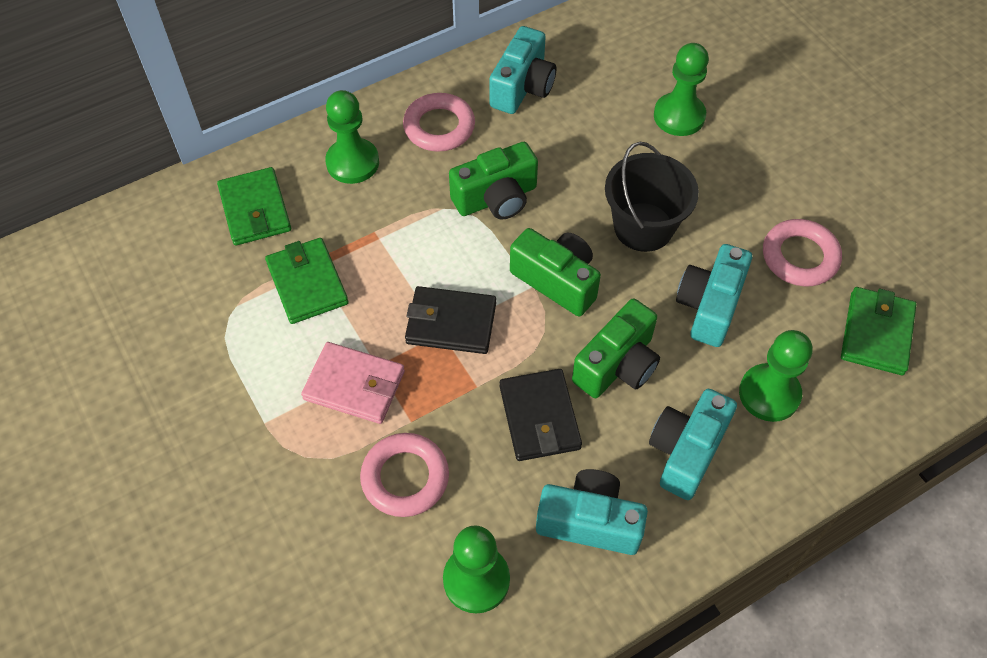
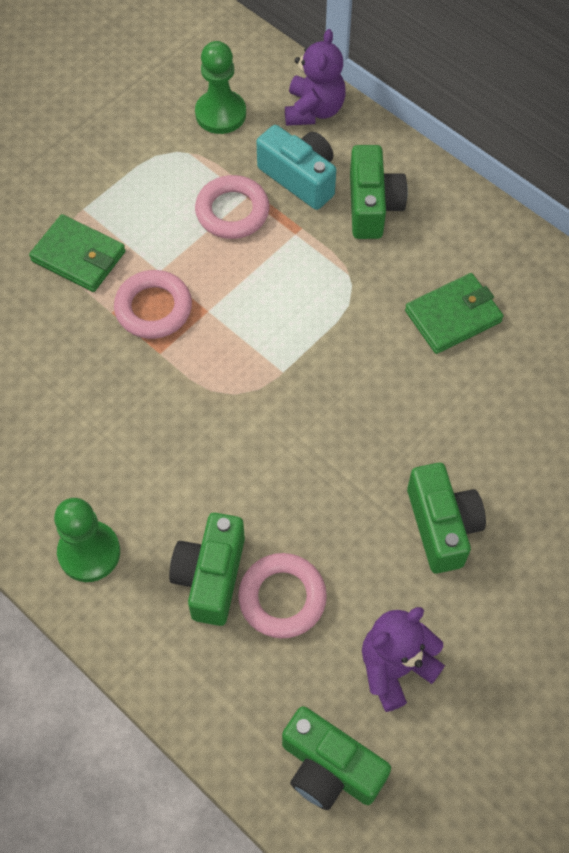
black bucket: [605,142,699,252] = 1 -> none = 0
black wallet: [405,286,496,354] [500,369,582,461] = 2 -> none = 0
green camera: [449,142,538,220] [510,228,601,316] [572,299,660,398] = 3 -> [169,513,245,626] [282,706,391,810] [350,145,408,239] [407,463,486,573] = 4
green pawn: [325,90,379,184] [443,526,510,613] [654,43,709,136] [739,330,812,422] = 4 -> [54,498,120,582] [195,41,246,134] = 2
green wallet: [217,167,291,246] [265,238,349,324] [841,287,916,375] = 3 -> [29,214,126,292] [405,273,504,354] = 2
pink wallet: [301,342,405,424] = 1 -> none = 0
purple teddy bear: none = 0 -> [285,29,346,126] [362,607,445,712] = 2
turquoise camera: [489,26,556,114] [536,469,648,555] [649,389,737,500] [676,244,752,347] = 4 -> [257,125,336,210] = 1

